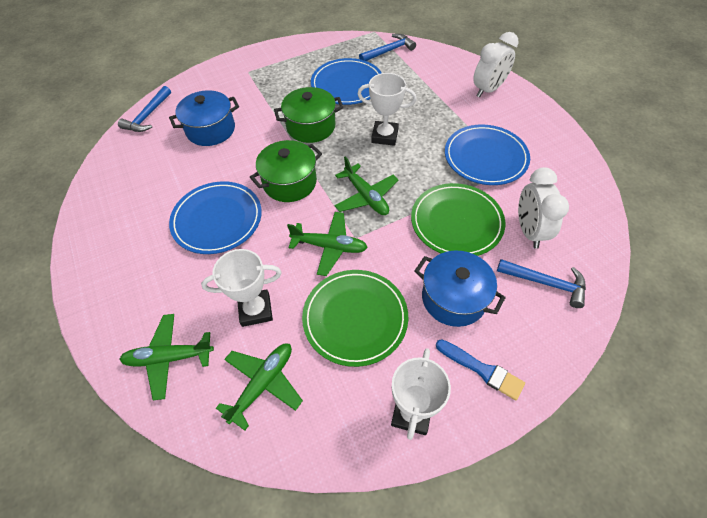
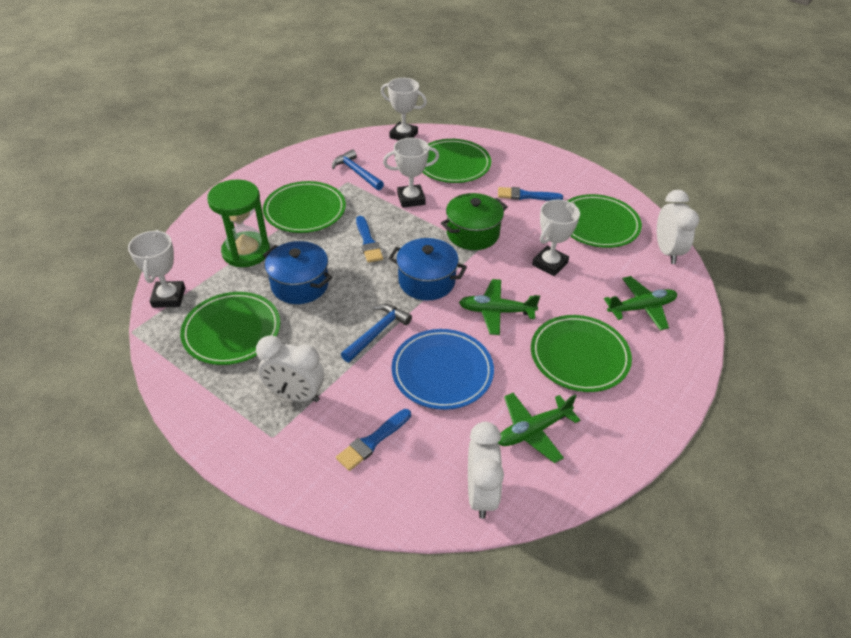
blue brush: [436,339,525,401] = 1 -> [336,409,411,471] [356,216,383,263] [498,187,563,201] = 3
blue hammer: [118,86,171,132] [359,34,416,61] [497,259,586,308] = 3 -> [332,149,384,190] [341,304,412,362] = 2
blue plate: [169,181,262,254] [311,58,382,105] [445,125,530,185] = 3 -> [392,329,494,410] = 1
green hourglass: none = 0 -> [207,179,270,267] = 1
green plane: [119,314,214,400] [216,343,303,431] [287,212,368,276] [335,156,399,215] = 4 -> [459,279,540,335] [498,393,580,463] [604,276,677,330] = 3
green plate: [302,270,408,367] [411,183,505,256] = 2 -> [180,292,280,365] [263,181,346,233] [422,139,491,183] [531,315,632,392] [567,194,642,248] = 5
green pot: [250,140,322,202] [274,87,344,143] = 2 -> [441,193,508,250] = 1
white clock: [473,32,518,98] [518,167,569,249] = 2 -> [256,335,324,402] [468,422,504,519] [657,190,699,264] = 3
white trophy: [201,249,282,327] [358,73,417,146] [391,348,451,440] = 3 -> [128,230,185,308] [381,78,427,141] [383,138,439,208] [532,200,580,276] = 4

